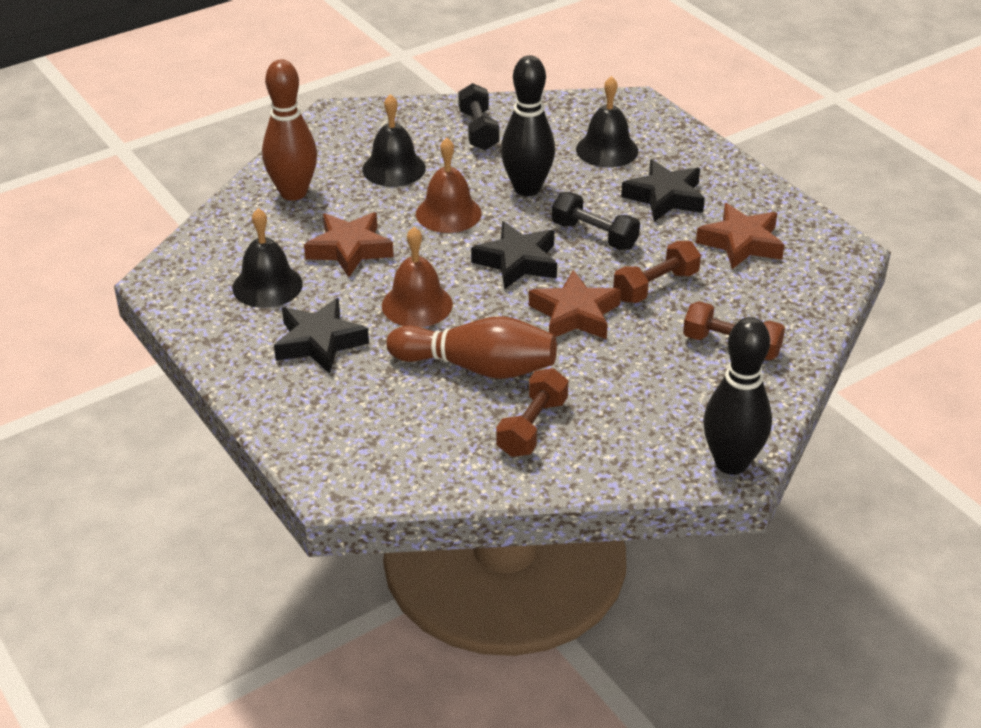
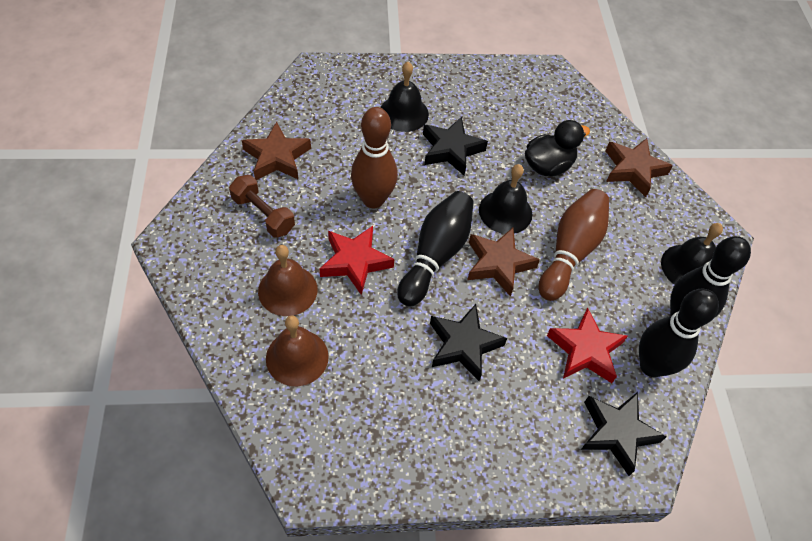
black bowling pin: [501,56,555,196] [703,317,772,475] = 2 -> [397,191,474,307] [639,289,719,377] [670,236,751,317] = 3
black duck: none = 0 -> [525,120,590,176] = 1
black dumbbell: [458,83,499,150] [552,192,640,250] = 2 -> none = 0
brown dumbbell: [496,368,568,457] [613,241,701,303] [683,301,785,360] = 3 -> [229,175,295,238] = 1
red star: none = 0 -> [320,226,394,295] [547,308,628,383] = 2

